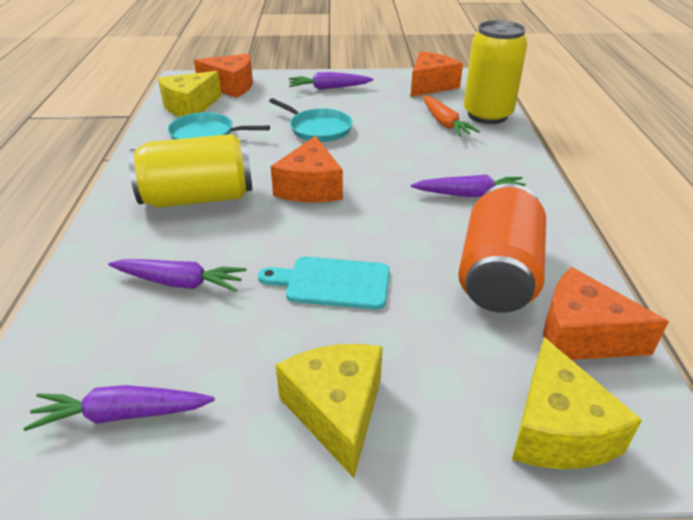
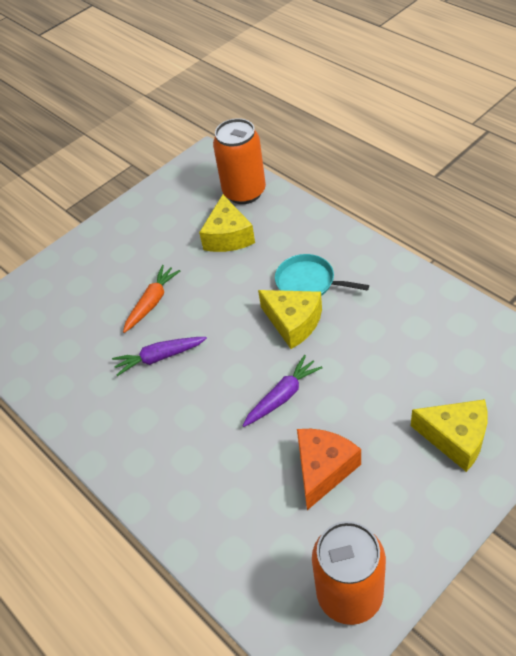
orange can: [458,183,546,313] = 1 -> [213,118,266,204] [312,521,386,625] = 2
orange cheese: [194,54,253,98] [271,136,343,203] [411,51,463,97] [543,267,669,360] = 4 -> [297,429,361,510] = 1
purple carrot: [23,385,215,431] [108,259,246,292] [289,72,373,90] [411,175,526,197] = 4 -> [112,337,207,376] [243,355,323,427] = 2
turquoise cutting board: [258,257,390,310] = 1 -> none = 0
turquoise pan: [168,112,270,140] [269,98,353,142] = 2 -> [275,254,369,296] = 1
yellow can: [129,134,252,208] [464,20,527,124] = 2 -> none = 0

